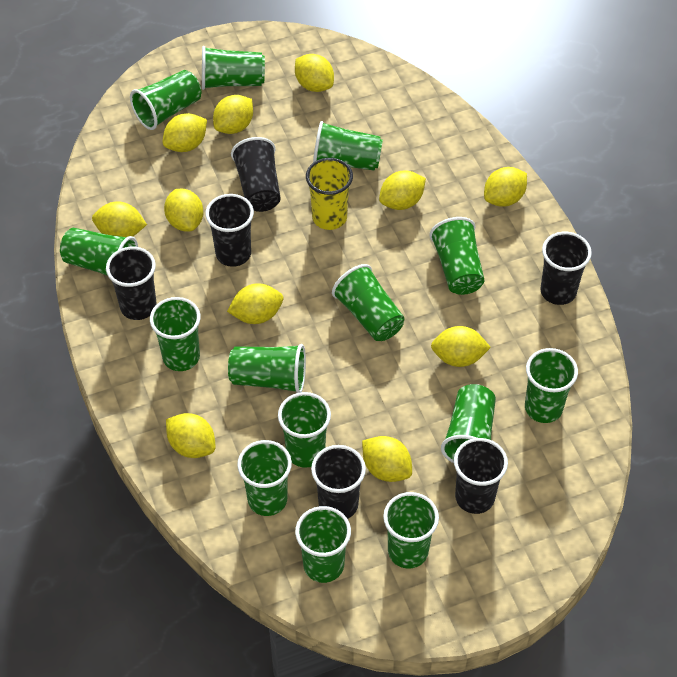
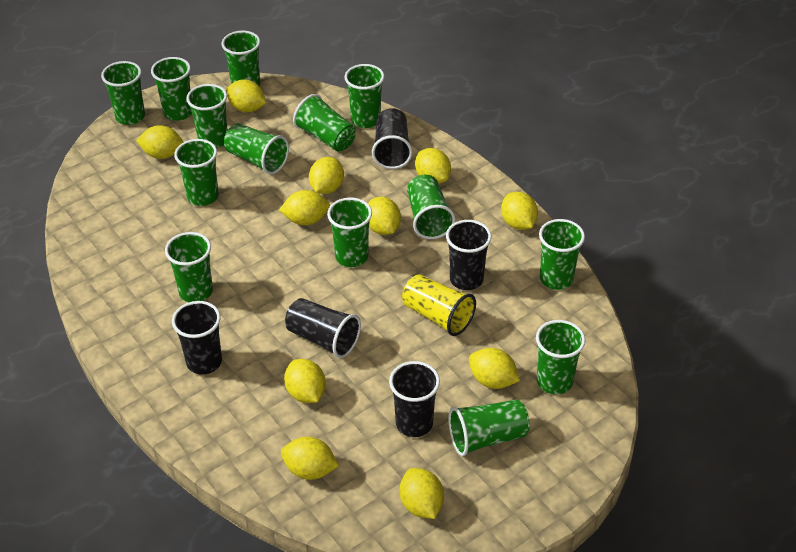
black cup: [106,247,157,320] [205,194,254,267] [231,137,281,212] [311,445,366,519] [454,438,508,514] [540,232,592,305] = 6 -> [172,301,222,375] [285,298,361,358] [372,108,412,169] [389,361,440,437] [446,220,492,290] = 5

